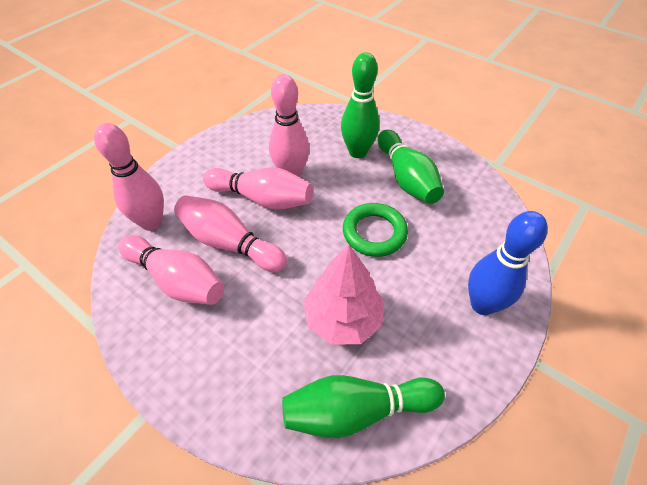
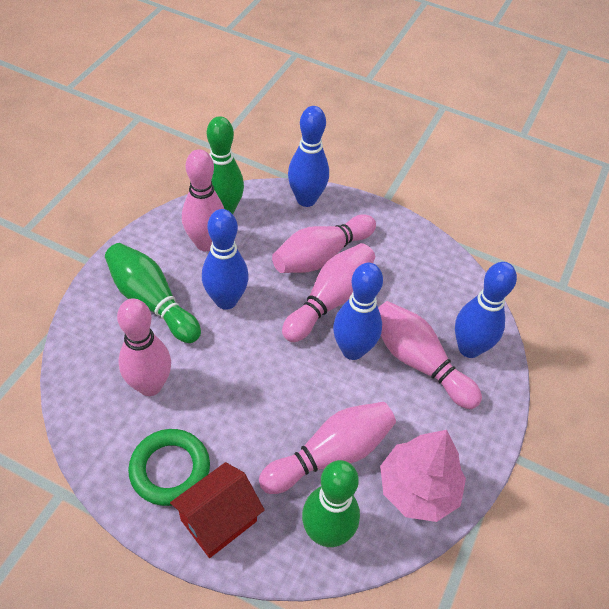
blue bowling pin: [468,211,548,315] = 1 -> [202,209,249,310] [288,106,329,207] [333,262,383,360] [455,262,517,358] = 4
pink bowling pin: [94,123,164,231] [118,235,224,305] [174,195,287,272] [203,167,313,210] [269,74,310,177] = 5 -> [117,298,171,396] [182,149,224,251] [259,402,396,494] [272,214,376,273] [282,243,375,342] [378,301,482,409] = 6
red house: none = 0 -> [170,462,265,558] = 1

